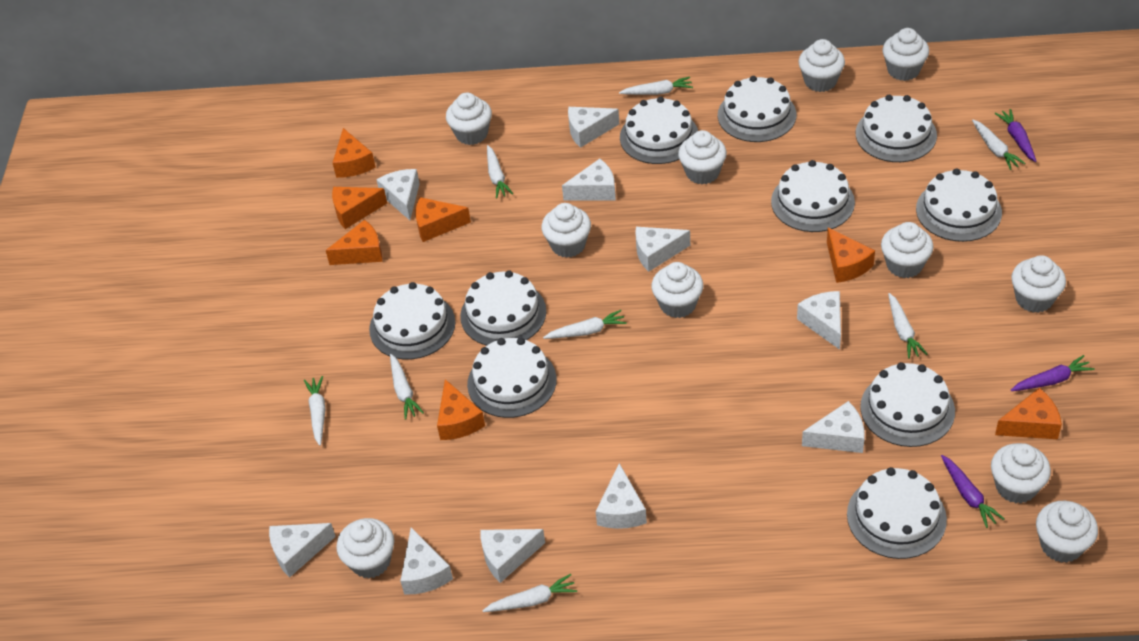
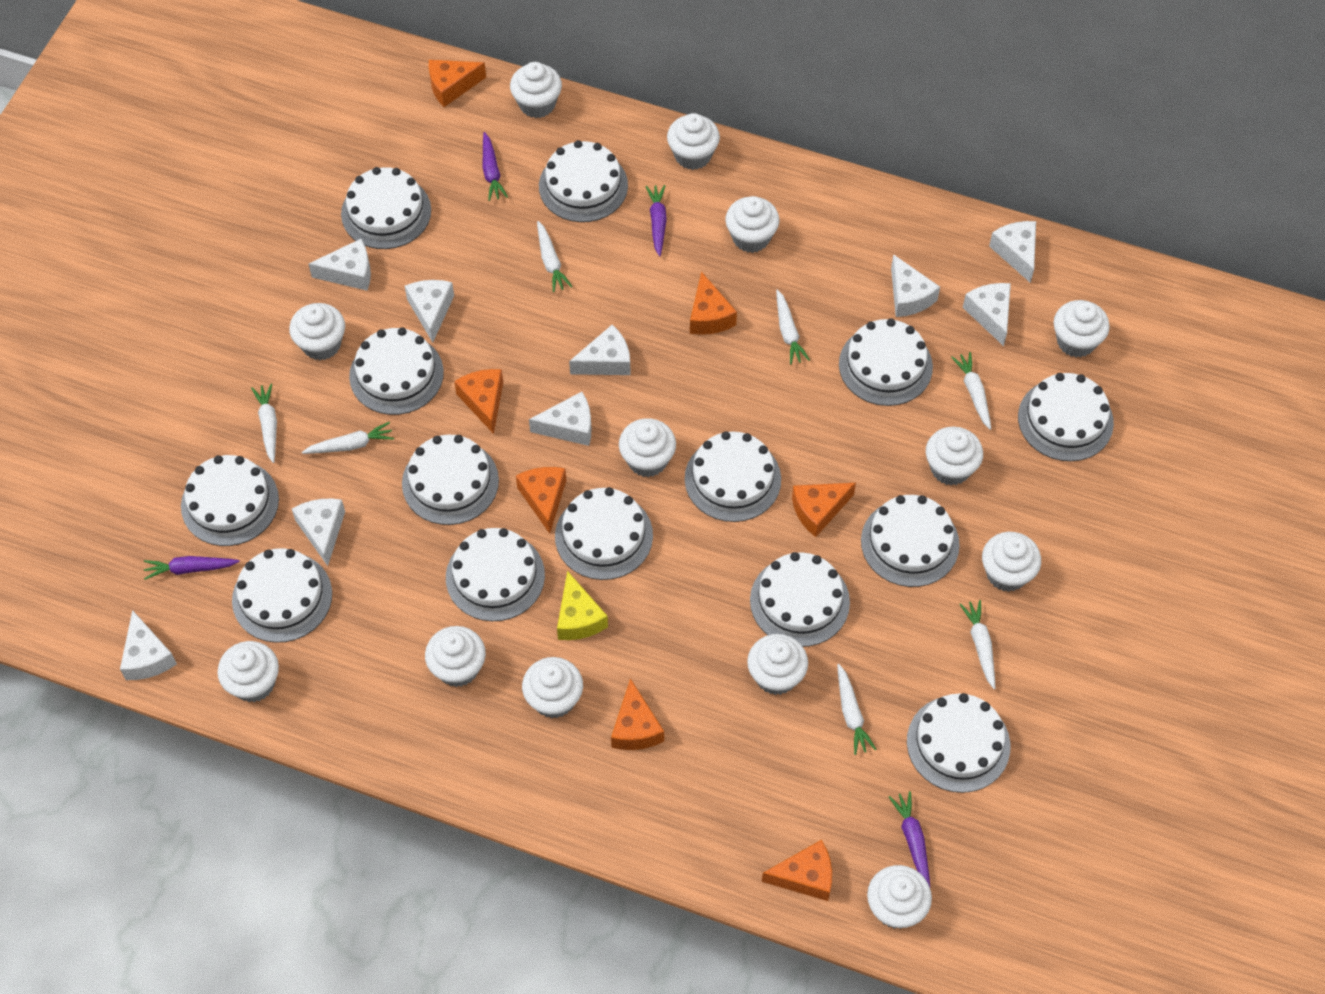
purple carrot: [941,455,1004,528] [994,109,1036,162] [1011,355,1095,391] = 3 -> [144,556,240,580] [482,132,508,201] [646,185,667,257] [889,791,930,887] = 4
white cake: [369,282,456,360] [460,270,546,346] [467,338,557,418] [620,97,698,164] [718,76,797,142] [771,160,855,232] [847,467,947,559] [856,95,937,162] [860,362,955,447] [916,168,1002,242] = 10 -> [181,455,279,546] [232,548,332,643] [341,167,431,249] [349,327,444,415] [402,435,499,525] [446,528,545,621] [539,140,628,222] [555,487,653,580] [685,431,781,522] [750,552,850,647] [839,318,933,406] [861,495,960,587] [907,693,1010,793] [1018,373,1114,461] = 14
white carrot: [304,376,326,446] [390,354,424,420] [482,574,577,612] [487,145,513,199] [543,310,627,339] [619,77,693,95] [888,293,927,359] [972,120,1025,170] = 8 -> [251,384,277,463] [302,422,394,454] [537,221,573,292] [776,289,810,365] [837,664,876,755] [951,352,991,430] [959,600,995,689] = 7
white cheese: [269,523,336,578] [376,169,420,220] [400,527,453,595] [480,529,545,583] [562,159,616,201] [568,107,619,148] [596,463,647,529] [635,227,690,272] [797,291,841,350] [802,401,865,453] = 10 -> [120,610,177,680] [292,498,345,566] [309,239,371,291] [405,280,454,343] [529,392,591,446] [569,325,631,375] [891,254,940,317] [963,283,1011,346] [989,221,1036,283] = 9
white cupcake: [336,518,394,578] [446,93,492,145] [541,203,591,258] [651,262,703,318] [678,130,727,184] [798,39,845,92] [881,222,934,278] [883,28,929,81] [991,443,1051,503] [1011,255,1066,313] [1036,501,1098,563] = 11 -> [217,641,279,702] [289,303,345,360] [425,626,486,687] [510,62,562,118] [522,657,583,718] [619,418,676,477] [667,113,720,170] [725,196,779,253] [747,634,808,695] [867,865,932,929] [926,426,983,486] [982,532,1041,592] [1054,300,1110,357] = 13
yellow cheese: none = 0 -> [557,571,608,640] = 1

